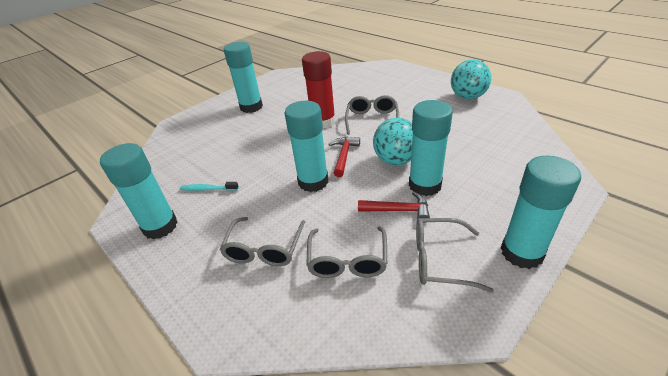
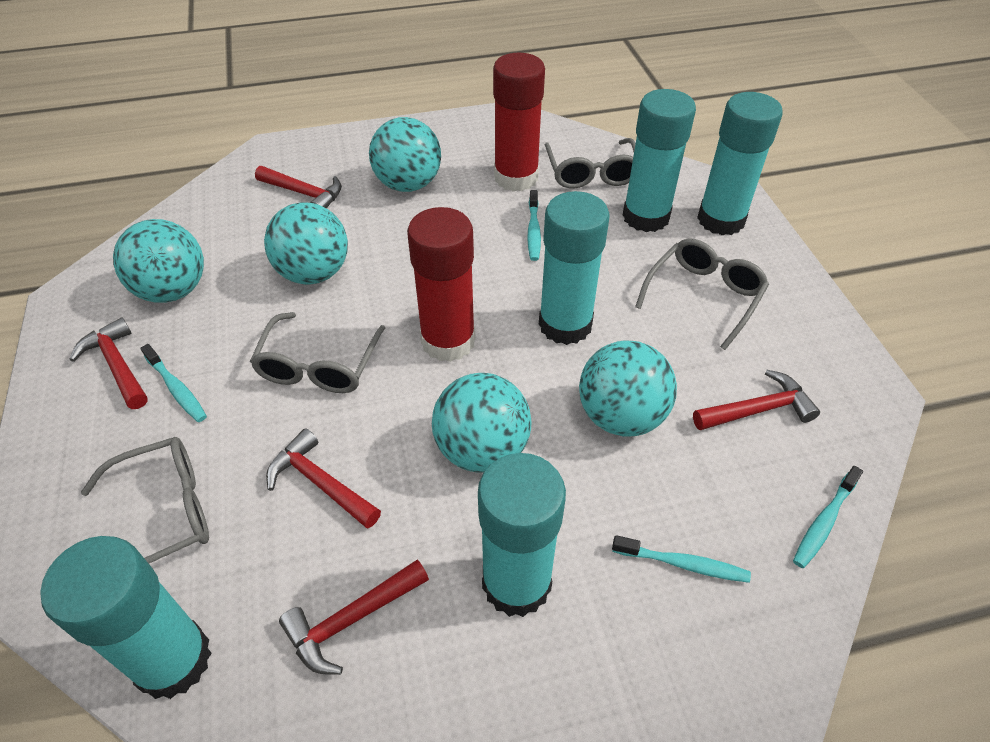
red glue stick: [302,51,336,129] = 1 -> [407,207,476,362] [493,53,545,192] = 2
red hammer: [329,137,360,177] [358,192,430,223] = 2 -> [69,317,148,409] [255,166,342,208] [266,428,381,529] [279,560,429,675] [693,370,820,430] = 5
turquoise ball: [373,118,413,165] [451,59,492,99] = 2 -> [113,219,204,303] [264,202,348,285] [369,117,441,192] [432,373,531,473] [579,340,677,437] = 5
turquoise toothbrush: [180,182,239,191] = 1 -> [140,344,207,422] [527,190,541,261] [612,535,751,583] [793,466,863,568] = 4

